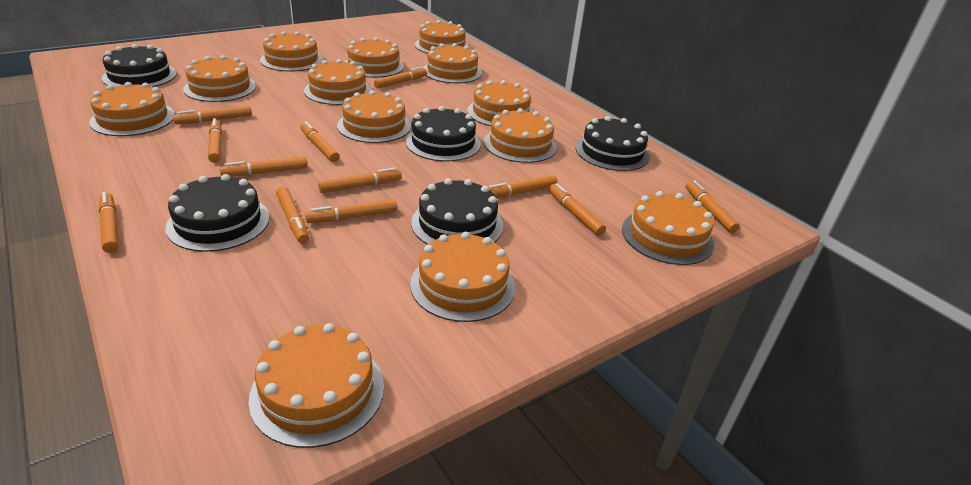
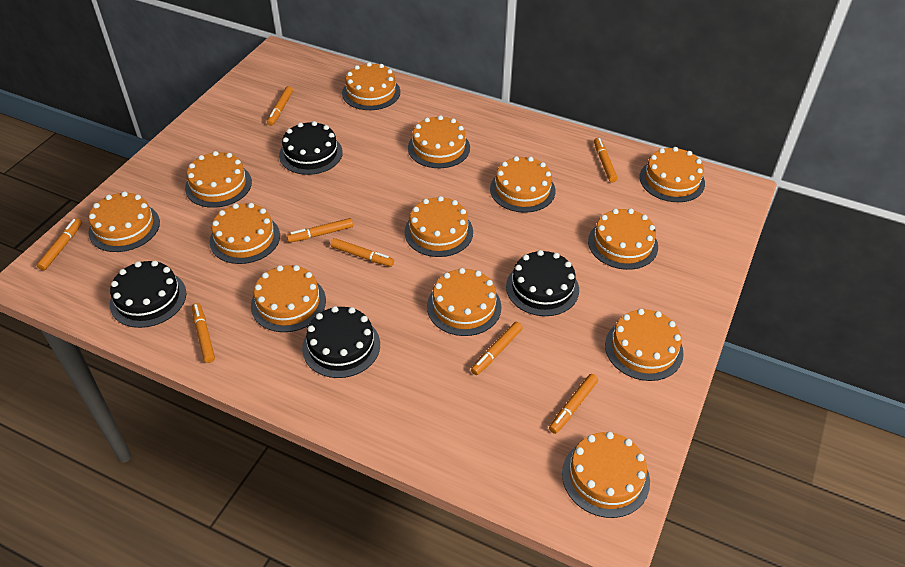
black cake: [102,44,177,87] [166,174,270,252] [406,106,481,161] [411,178,503,245] [575,116,650,171] = 5 -> [110,260,186,328] [279,121,343,175] [302,306,380,378] [506,250,579,316] = 4
orange marker: [98,192,119,253] [173,105,252,124] [208,118,222,163] [220,156,307,177] [276,187,309,243] [300,121,340,162] [305,199,397,223] [318,168,402,193] [374,67,427,89] [489,175,558,198] [549,183,606,236] [686,180,740,233] = 12 -> [37,218,82,270] [192,303,215,363] [267,86,293,126] [287,218,353,243] [331,238,394,267] [471,322,522,375] [549,374,598,434] [594,138,618,182] = 8

